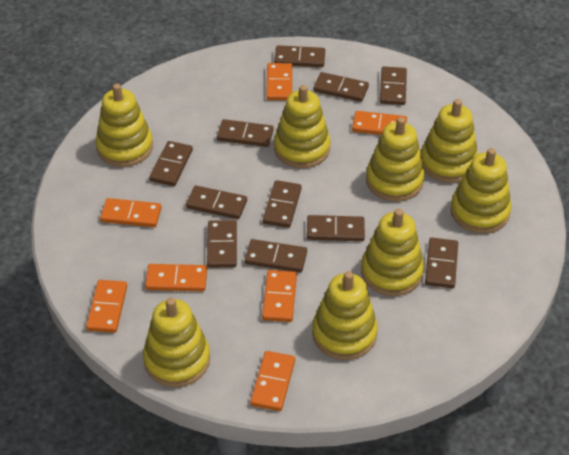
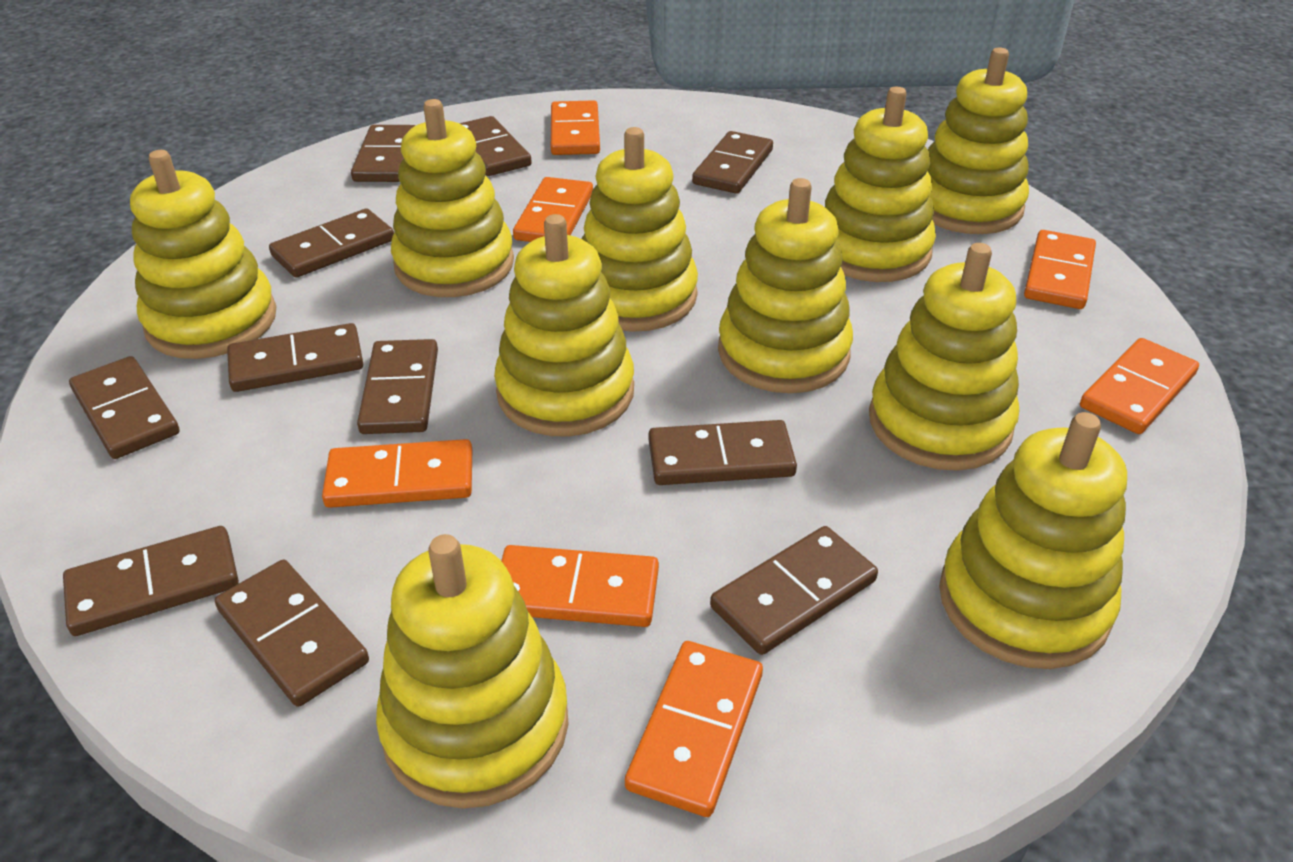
yellow stacking toy: [95,84,153,167] [143,298,210,387] [274,85,330,168] [312,271,378,360] [361,209,424,296] [366,117,425,202] [421,99,478,183] [450,148,512,233] = 8 -> [130,150,276,359] [376,534,568,809] [391,99,514,297] [494,214,634,437] [581,127,698,332] [718,178,853,393] [825,87,936,282] [869,243,1019,471] [927,48,1029,234] [939,412,1127,669] = 10

